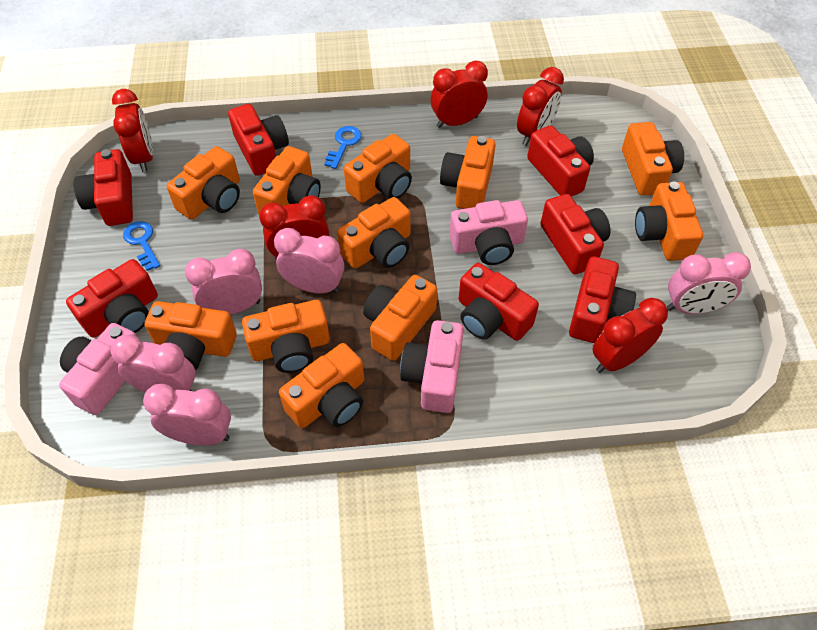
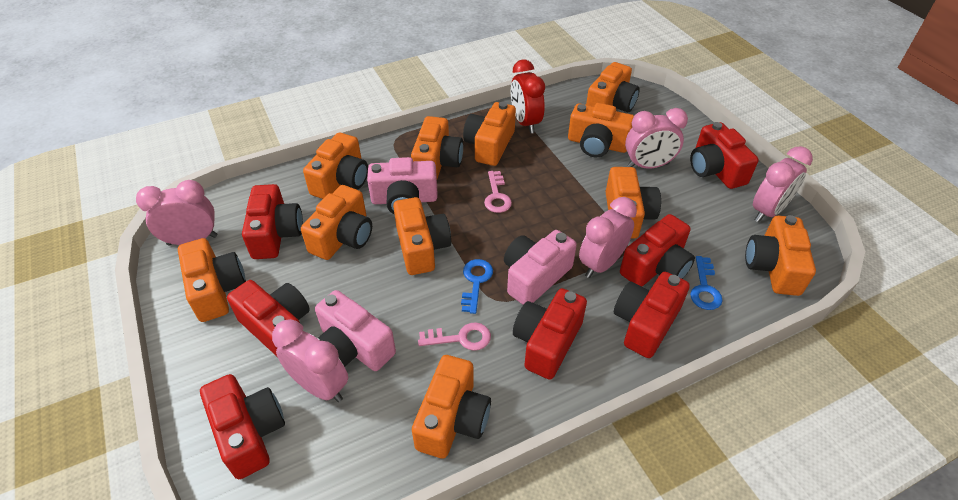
pink key: none = 0 -> [418,322,491,351] [484,171,512,213] = 2
red clock: [112,89,153,172] [259,195,329,260] [431,61,488,128] [517,67,564,146] [593,298,668,373] = 5 -> [511,59,545,134] = 1

